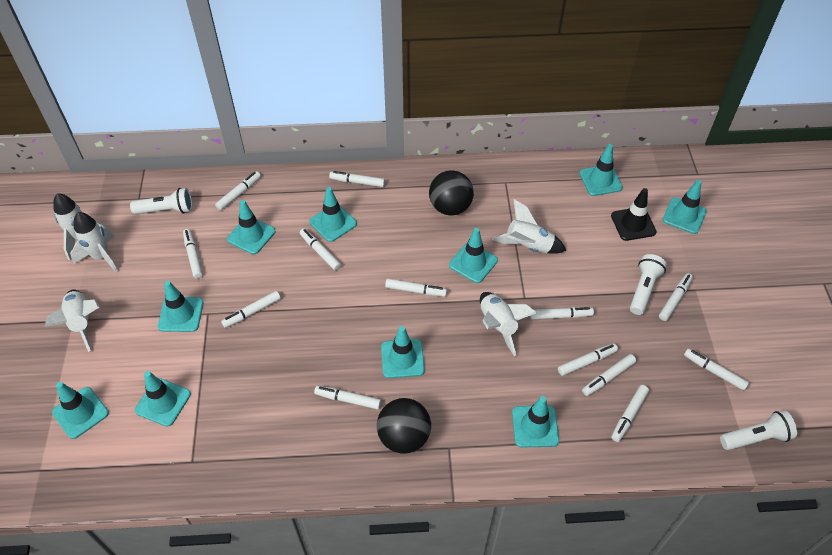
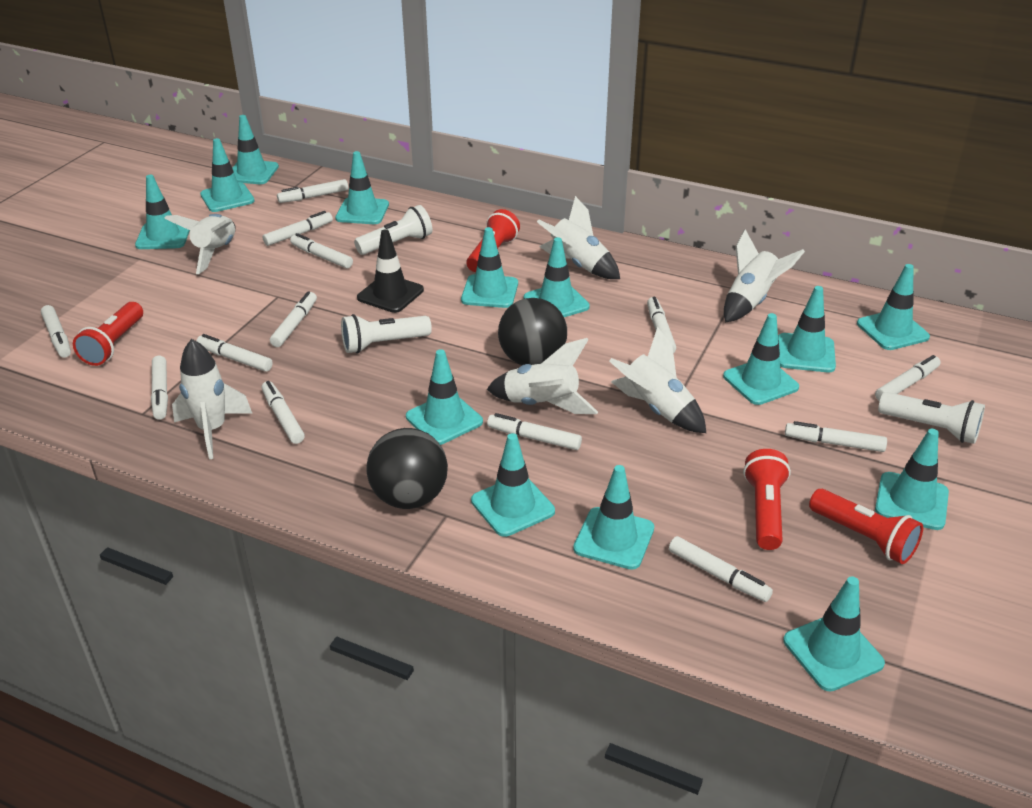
red flashlight: none = 0 -> [73,302,143,366] [467,209,520,272] [743,449,791,550] [809,489,923,564] = 4
turquoise traffic cone: [52,382,109,439] [135,371,191,427] [158,281,203,332] [227,200,275,254] [309,187,357,242] [381,326,425,378] [449,228,498,283] [512,396,559,447] [579,144,623,196] [662,180,707,234] = 10 -> [135,175,190,249] [200,138,254,212] [232,115,279,184] [335,151,389,224] [406,349,483,445] [461,227,518,308] [471,433,555,537] [524,237,590,317] [573,465,654,570] [723,313,799,405] [778,286,836,372] [783,576,885,692] [857,264,930,350] [875,429,949,530] = 14
white rocket: [45,289,99,352] [53,193,106,260] [70,212,118,273] [480,292,537,356] [492,199,566,254] = 5 -> [164,214,236,274] [172,339,253,459] [487,338,598,414] [537,196,620,279] [609,327,706,433] [724,229,805,323] = 6

